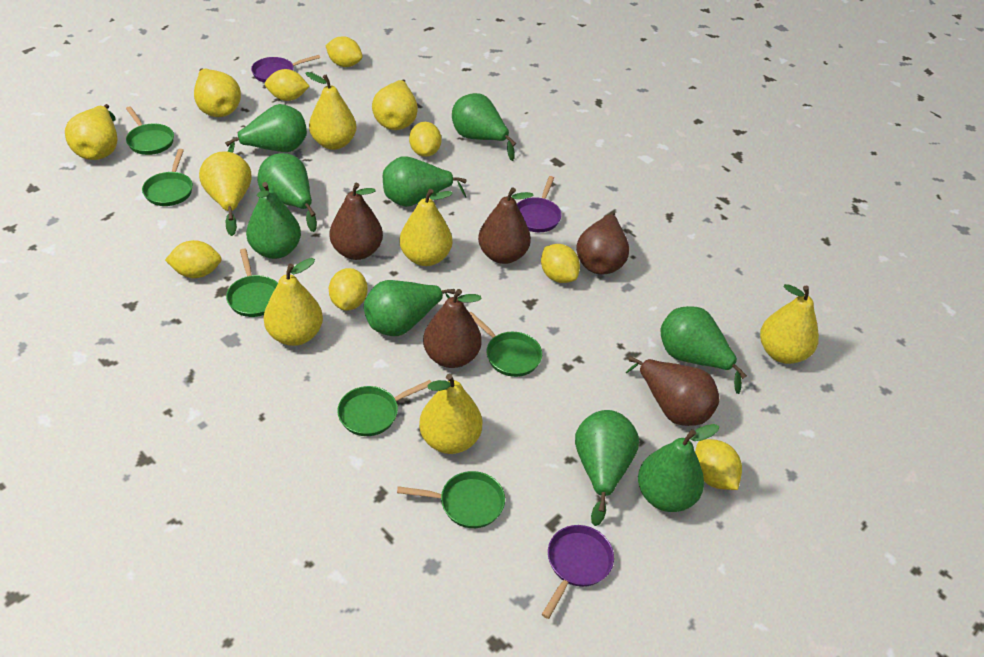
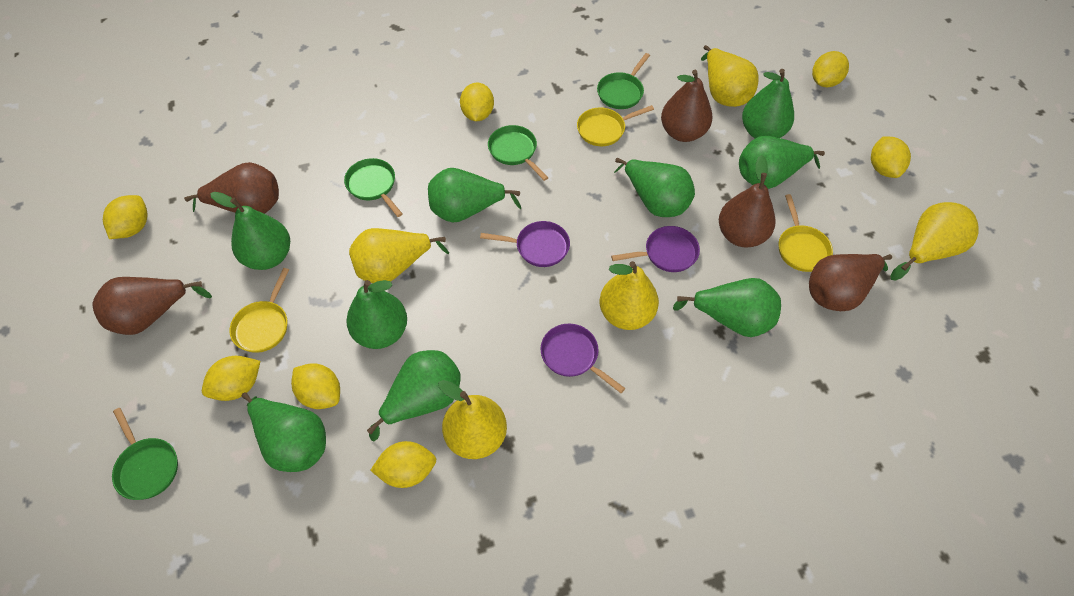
green pan: [126,106,174,155] [142,149,193,206] [226,249,278,317] [337,380,431,436] [397,471,505,528] [469,312,542,377] = 6 -> [112,408,178,500] [344,158,403,217] [488,125,549,181] [597,53,650,109] = 4
yellow pan: none = 0 -> [229,268,289,353] [577,105,654,146] [779,194,833,272] = 3
yellow pear: [65,104,118,160] [194,69,241,117] [199,151,252,236] [263,258,323,346] [305,72,357,150] [372,79,418,130] [400,189,453,266] [419,374,482,454] [760,284,819,364] = 9 -> [349,228,449,283] [438,380,507,459] [599,261,659,330] [701,45,759,107] [890,202,978,281] = 5

